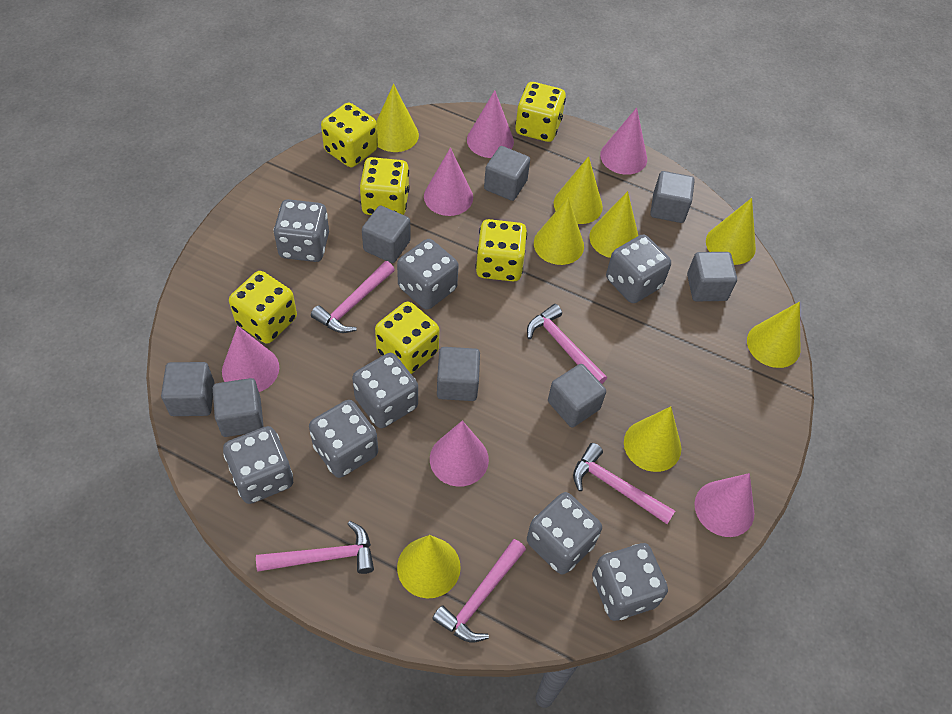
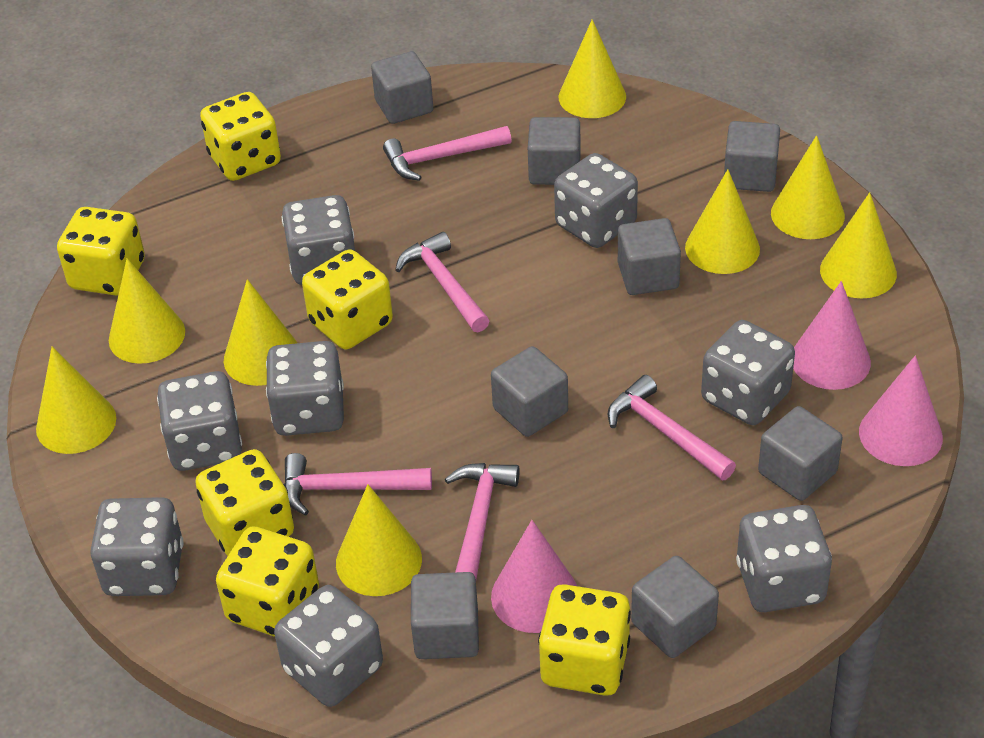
pink cone: [222,326,279,392] [424,148,473,216] [430,421,489,487] [467,90,514,158] [600,107,647,175] [695,473,755,537] = 6 -> [491,520,577,633] [793,281,871,390] [859,355,943,466] = 3

